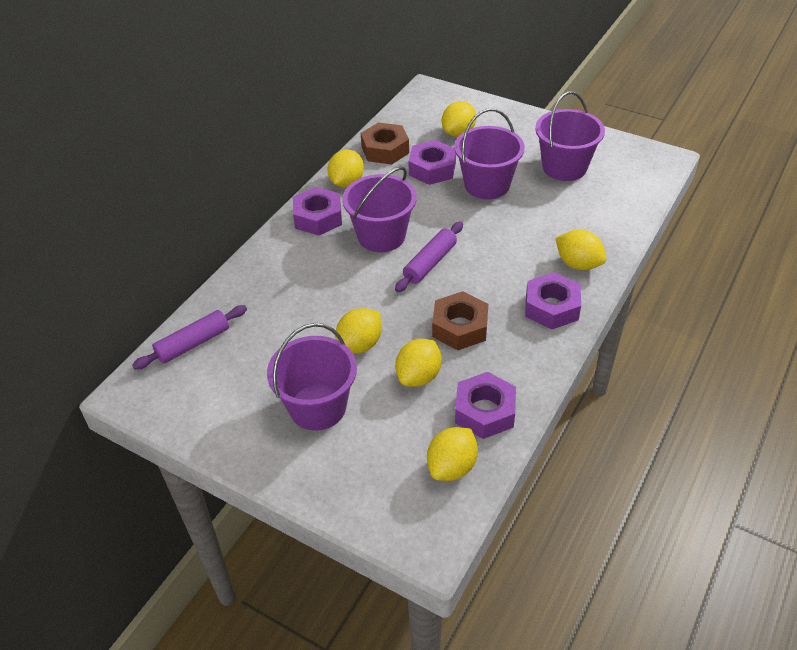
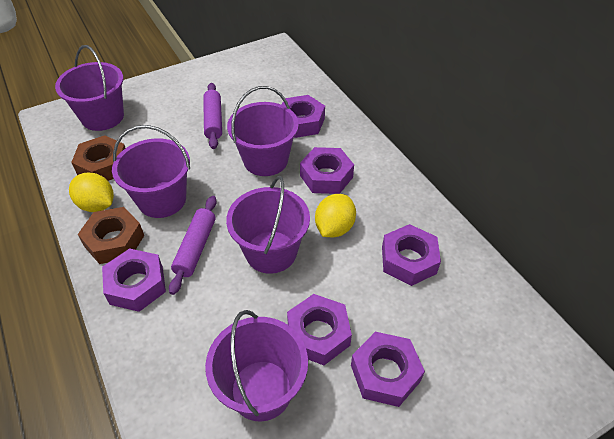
purple bucket: [267,323,357,431] [342,167,417,252] [454,108,525,199] [535,91,605,181] = 4 -> [55,45,124,131] [112,125,190,218] [205,310,308,421] [226,176,310,274] [227,86,299,176] = 5
purple nut: [293,187,342,236] [408,140,456,185] [455,372,516,439] [525,272,581,329] = 4 -> [102,248,166,312] [282,95,325,138] [287,294,352,365] [300,147,354,194] [351,332,425,407] [382,224,441,286] = 6
yellow lemon: [327,149,364,187] [335,308,382,354] [395,339,442,387] [427,427,478,481] [442,101,476,137] [555,230,606,270] = 6 -> [69,173,114,212] [315,194,356,237] = 2

